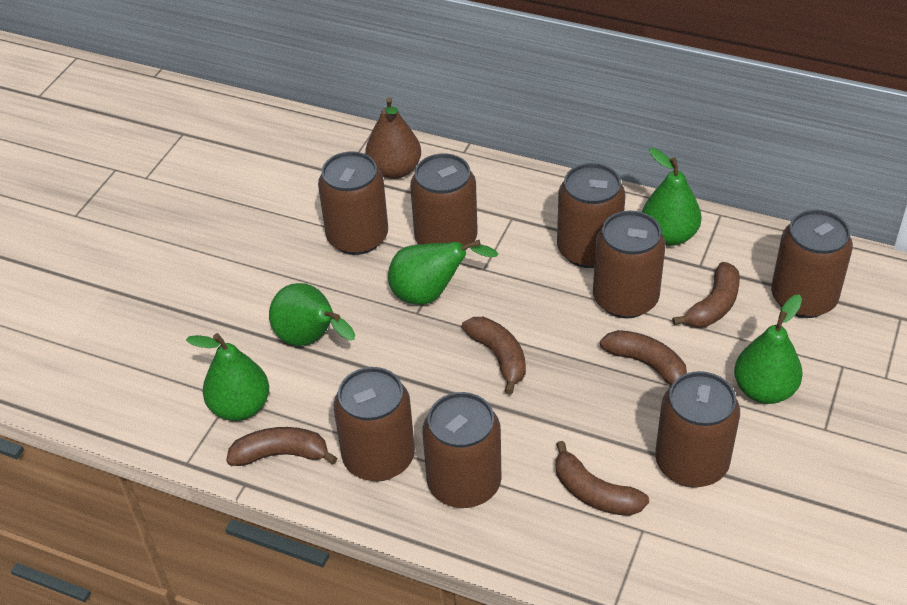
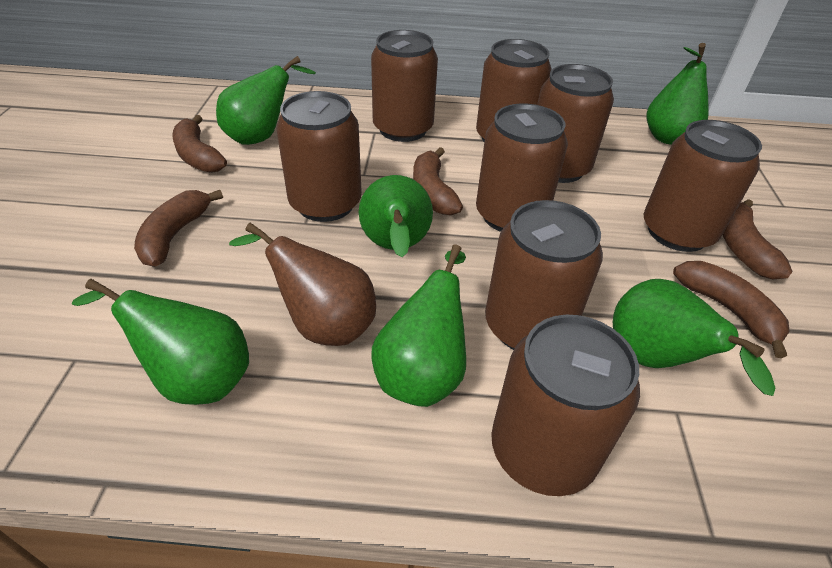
green pear: [186,333,269,421] [269,283,355,346] [388,240,498,305] [642,148,702,246] [734,294,803,404] = 5 -> [72,279,249,405] [216,56,316,145] [359,175,433,257] [372,244,466,407] [613,279,775,396] [647,43,709,145] = 6

